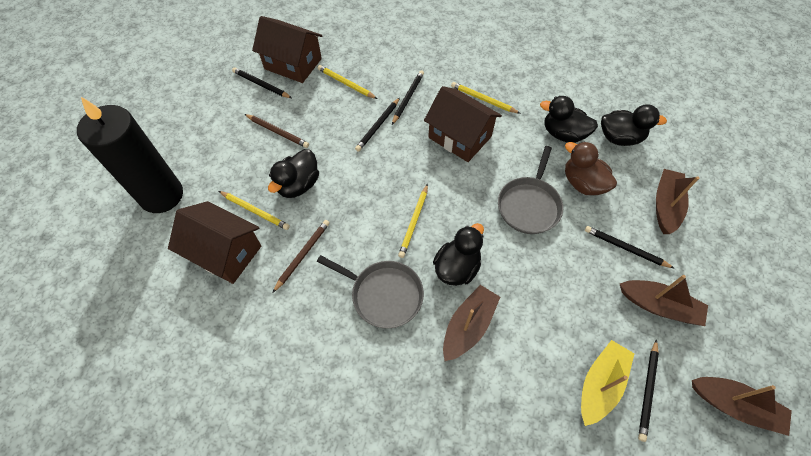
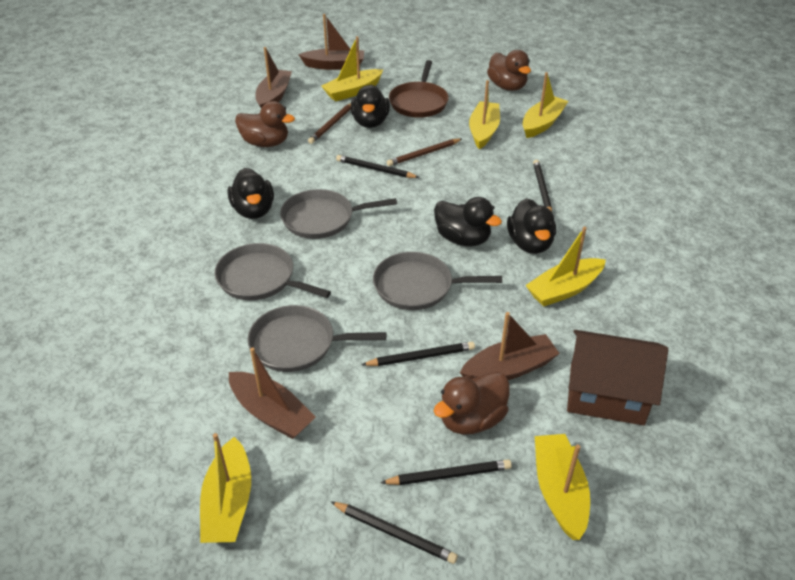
black candle: [77,97,183,213] = 1 -> none = 0
brown duck: [565,141,617,195] = 1 -> [235,101,295,147] [434,372,509,435] [487,50,531,91] = 3
brown house: [168,201,261,284] [252,16,323,83] [424,86,502,162] = 3 -> [567,330,668,425] = 1
brown pan: none = 0 -> [389,60,449,118] = 1
grey pan: [317,255,424,328] [498,146,563,234] = 2 -> [215,243,331,300] [247,305,387,372] [280,189,397,239] [373,252,502,310] = 4
yellow boat: [581,340,634,426] = 1 -> [200,433,251,543] [321,36,383,101] [469,80,500,149] [522,72,568,138] [525,227,606,307] [535,434,590,540] = 6
yellow pencil: [219,191,290,230] [317,65,377,99] [398,184,428,258] [451,82,521,114] = 4 -> none = 0

